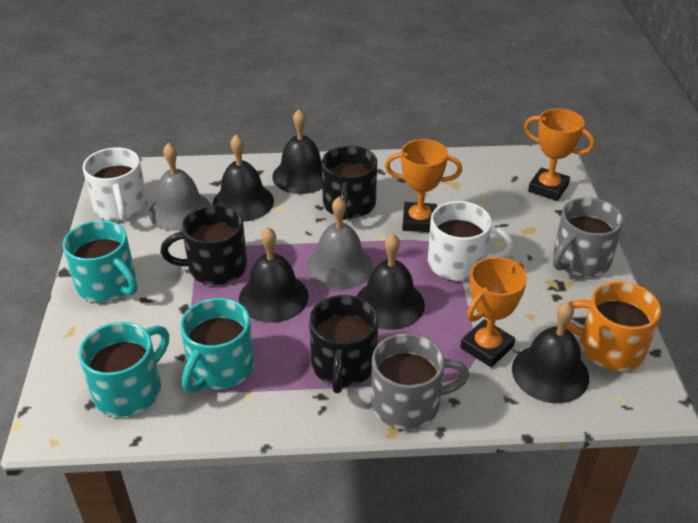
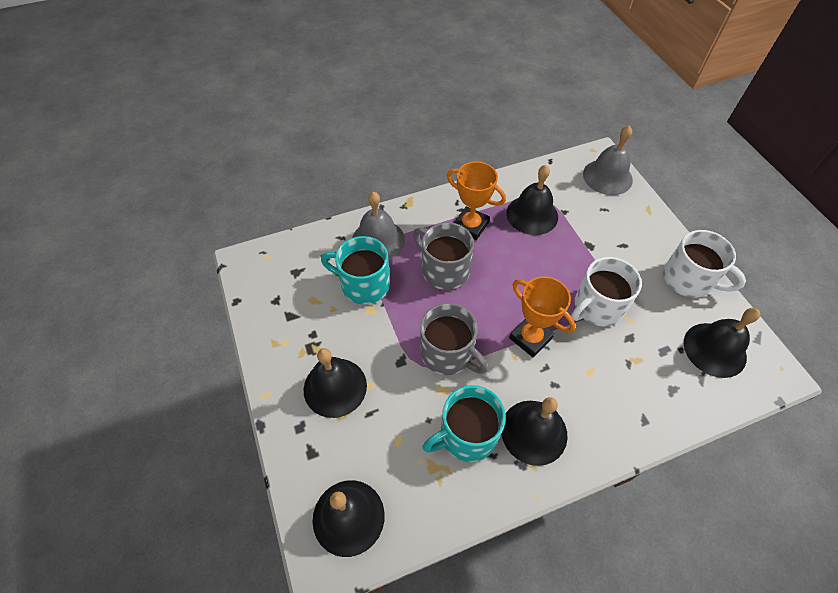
black mug: [161,205,247,285] [309,295,378,393] [322,145,377,220] = 3 -> none = 0
orange mug: [566,281,661,371] = 1 -> none = 0
orange trophy: [385,139,462,232] [460,257,527,367] [524,108,595,201] = 3 -> [447,161,506,240] [509,276,576,357] = 2
turquoise mug: [63,220,137,302] [79,322,169,417] [180,298,254,393] = 3 -> [321,236,390,304] [422,385,506,462] = 2

